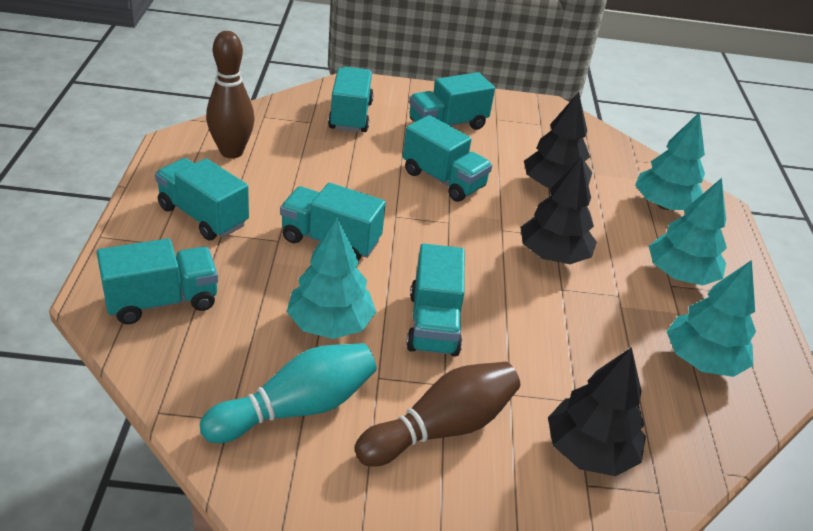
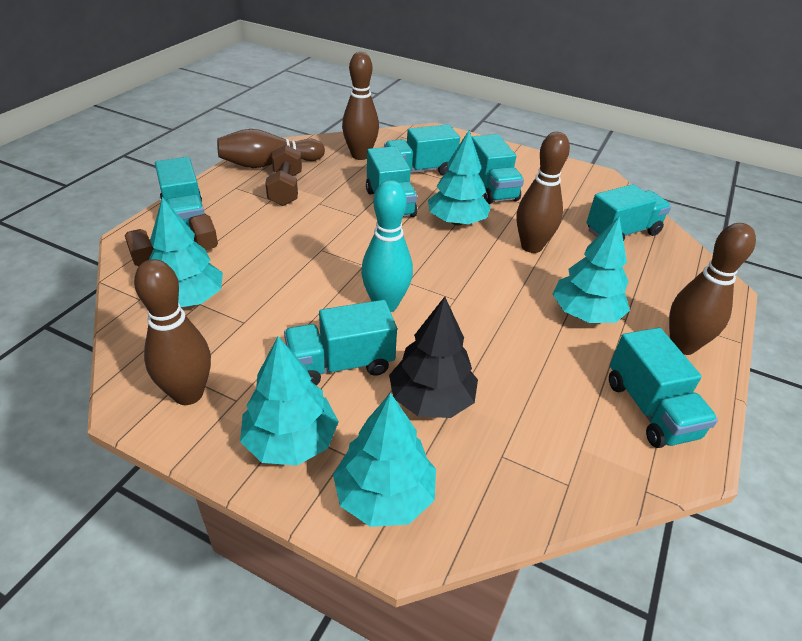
black tree: [520,156,597,264] [524,92,592,189] [548,347,646,476] = 3 -> [389,297,478,418] = 1
brown bowling pin: [206,31,254,158] [355,362,520,467] = 2 -> [134,259,211,405] [217,129,325,168] [342,52,379,160] [517,132,570,253] [669,223,756,355] = 5
brown dumbbell: none = 0 -> [125,214,218,266] [265,145,302,206] = 2
turquoise tree: [287,218,376,339] [635,112,705,210] [649,178,727,286] [666,260,756,377] = 4 -> [149,197,223,307] [240,336,339,465] [333,393,436,527] [428,130,491,225] [552,217,630,323] = 5

